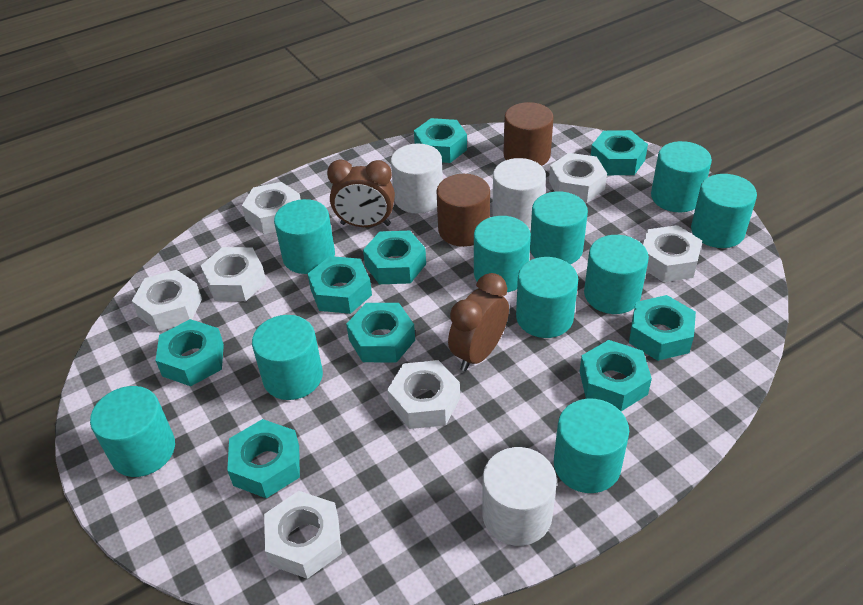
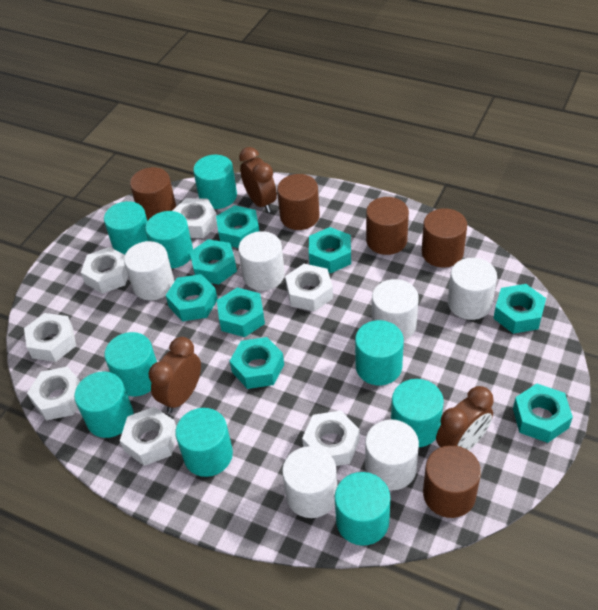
brown clock: [327,160,395,227] [448,273,509,371] = 2 -> [148,337,201,413] [239,147,277,213] [436,386,494,451] = 3
brown cylinder: [436,174,490,247] [503,102,554,166] = 2 -> [130,167,176,221] [277,174,320,230] [366,197,409,255] [422,208,467,268] [423,445,481,518] = 5
turquoise cylinder: [90,386,175,477] [252,315,323,400] [274,199,335,274] [474,216,531,292] [516,257,578,338] [530,191,588,264] [554,399,629,493] [584,235,649,314] [651,141,712,212] [691,174,757,248] = 10 -> [74,371,134,438] [104,201,148,255] [104,332,157,397] [145,211,193,268] [175,408,233,477] [193,155,237,209] [335,472,390,546] [355,320,404,385] [391,379,444,447] = 9
turquoise nut: [156,319,224,386] [227,419,300,498] [308,256,372,314] [346,303,415,363] [363,231,426,284] [414,118,467,163] [579,340,652,411] [591,130,648,175] [629,295,696,361] = 9 -> [166,274,218,321] [190,239,237,284] [216,205,259,248] [217,288,265,337] [230,337,284,389] [309,227,351,274] [493,284,546,334] [513,383,573,443] = 8
white cylinder: [391,144,443,214] [482,447,557,546] [492,158,546,228] = 3 -> [124,241,174,300] [238,231,285,291] [282,446,337,518] [365,420,419,490] [372,279,419,340] [448,258,497,320] = 6

